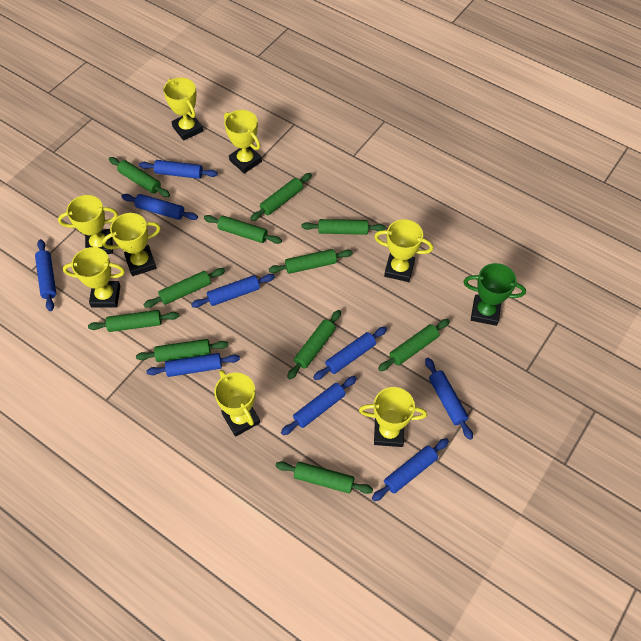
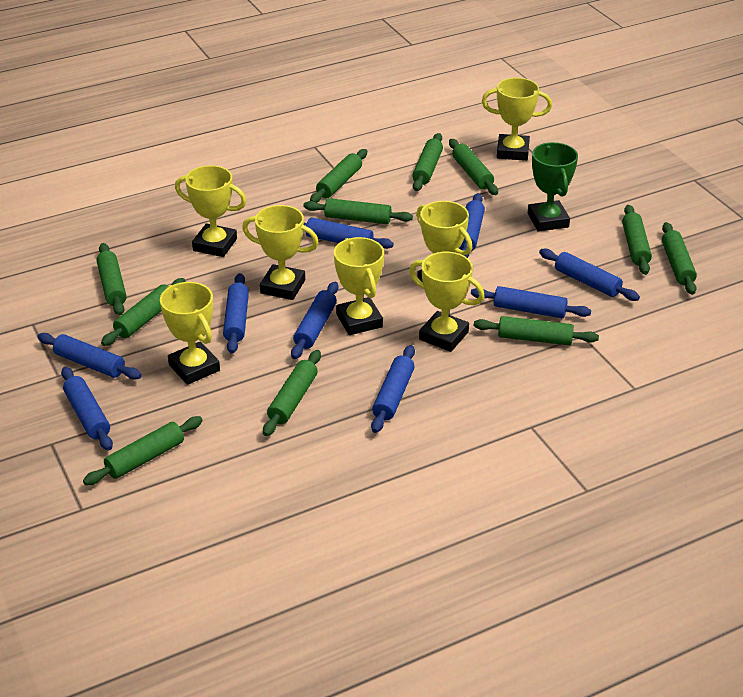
yellow trophy: [58,195,118,254] [63,247,125,308] [102,213,161,276] [163,77,203,141] [214,370,260,437] [224,110,262,174] [359,387,427,447] [374,219,433,282] = 8 -> [160,282,220,385] [175,165,246,257] [242,205,319,300] [334,237,384,335] [409,252,485,352] [416,201,472,282] [482,78,552,161] = 7

